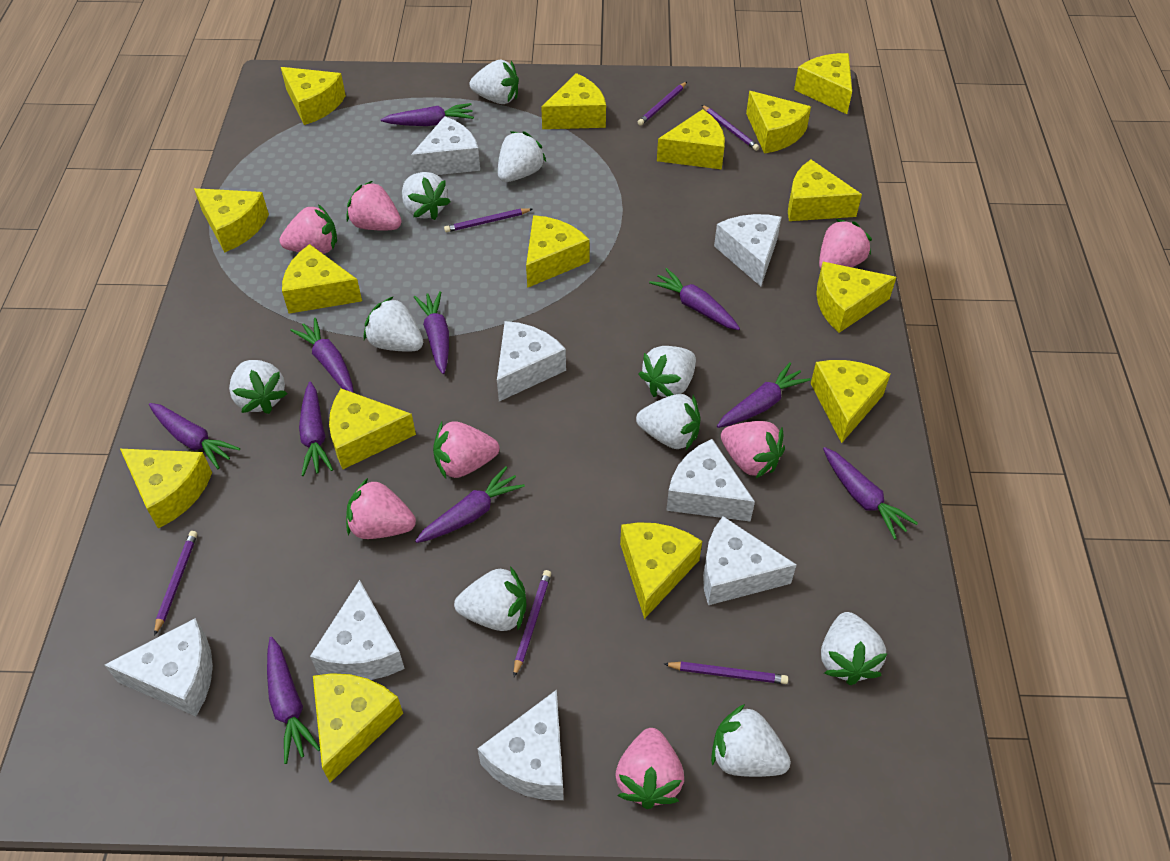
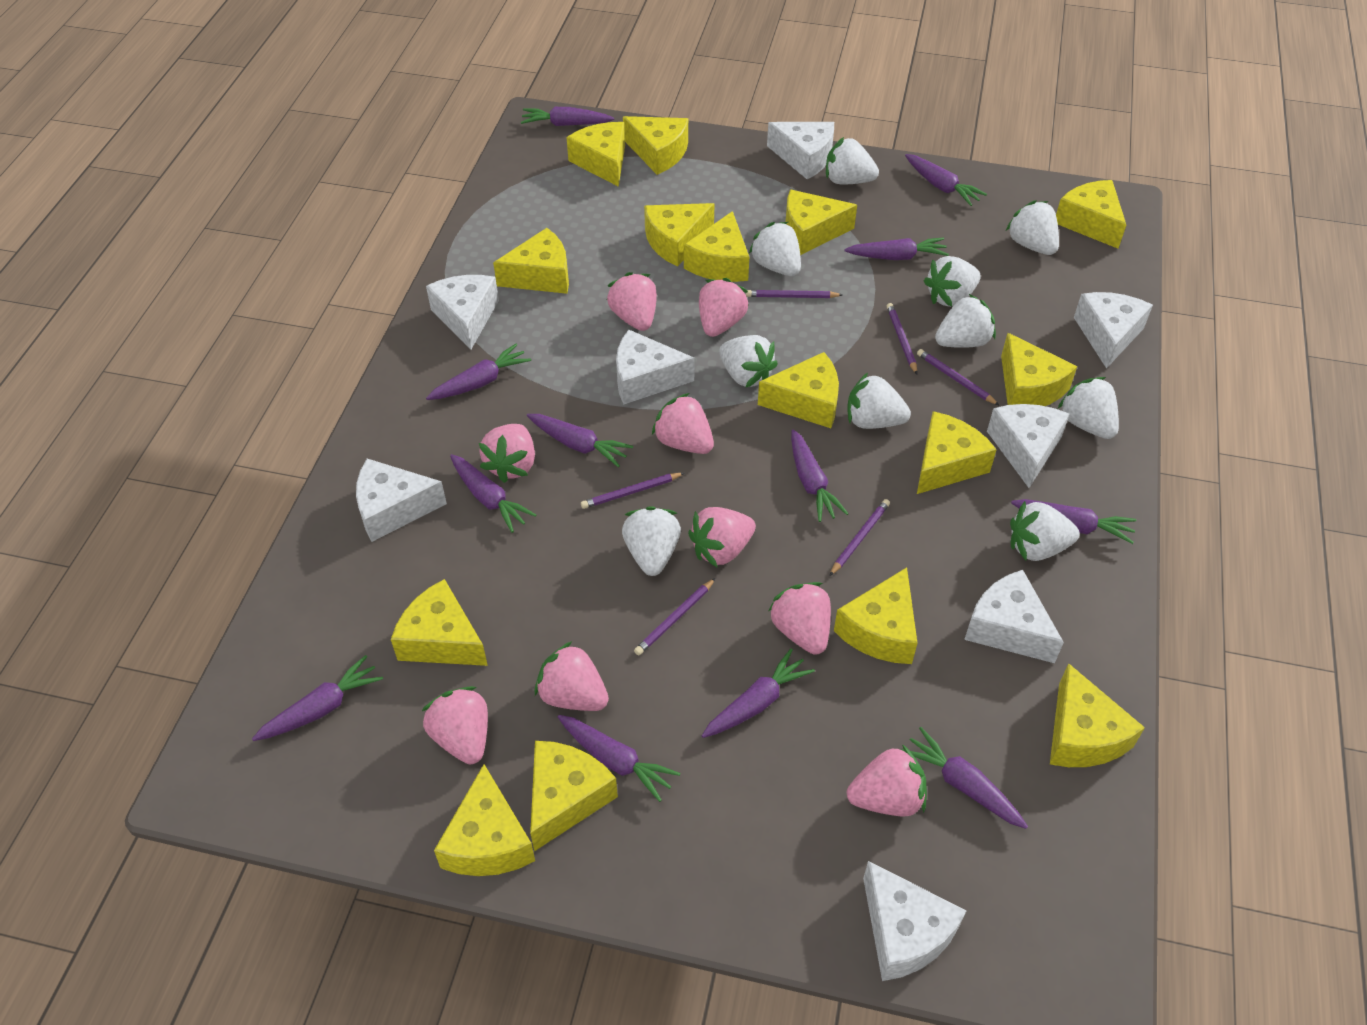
pink strawberry: [280,204,337,254] [346,181,402,230] [346,478,416,539] [433,421,499,478] [615,728,684,809] [721,421,785,478] [819,219,872,269] = 7 -> [422,686,488,764] [479,424,535,483] [535,641,609,711] [607,272,657,331] [652,393,714,454] [688,507,756,567] [699,278,749,337] [768,582,831,655] [847,744,927,816] = 9
purple carrot: [149,403,240,469] [267,637,320,764] [290,318,354,393] [299,382,333,476] [380,103,474,126] [414,291,449,374] [415,466,525,543] [649,268,740,330] [717,362,811,428] [823,447,918,539] = 10 -> [252,655,383,741] [426,344,531,400] [450,454,536,533] [521,107,614,126] [527,414,633,467] [558,715,680,802] [702,649,815,738] [791,430,849,522] [844,237,949,260] [900,727,1028,829] [905,154,987,206] [1011,499,1136,544] = 12

